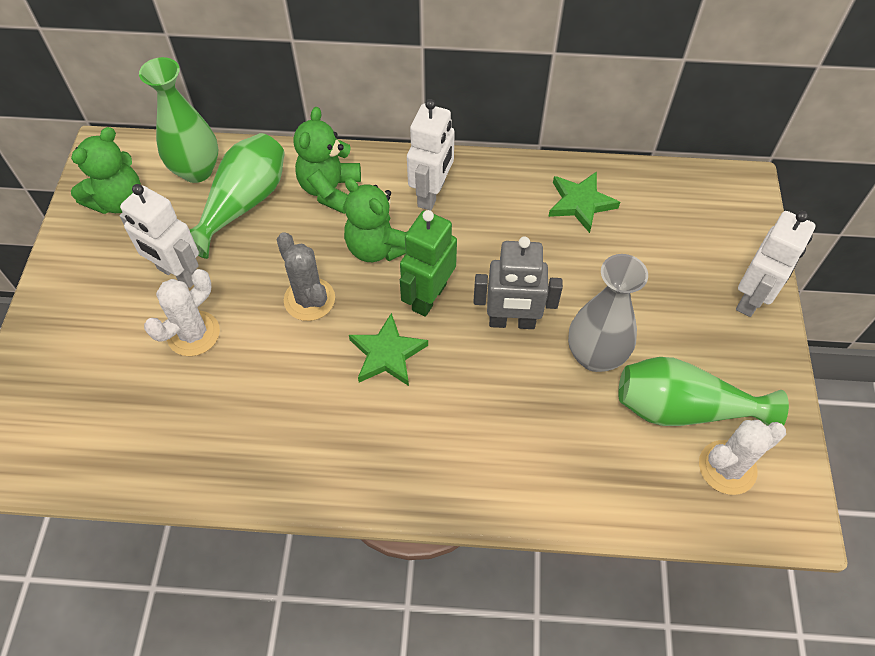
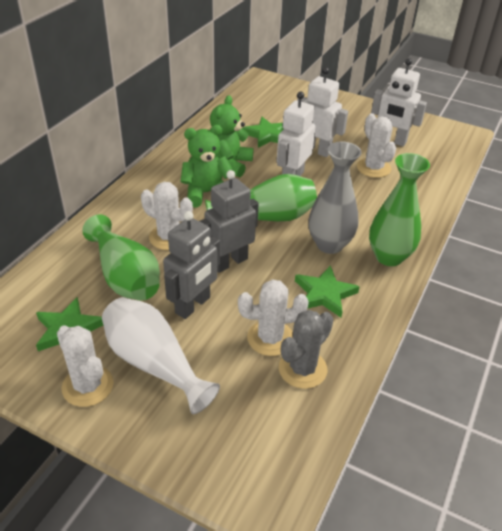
green robot: [400,210,457,317] = 1 -> none = 0
green star: [349,313,428,386] [548,171,620,233] = 2 -> [36,297,103,351] [243,117,283,148] [295,265,360,317] = 3
green teddy bear: [71,127,141,214] [294,107,361,214] [344,177,408,262] = 3 -> [180,125,233,207] [210,95,254,177] = 2
grey robot: [474,236,563,329] = 1 -> [163,211,220,319] [199,170,259,273] = 2
white cactus: [144,269,220,356] [699,420,786,495] = 2 -> [57,325,114,407] [141,182,193,250] [238,279,309,356] [357,113,396,178] = 4
white vase: none = 0 -> [102,297,220,414] = 1

